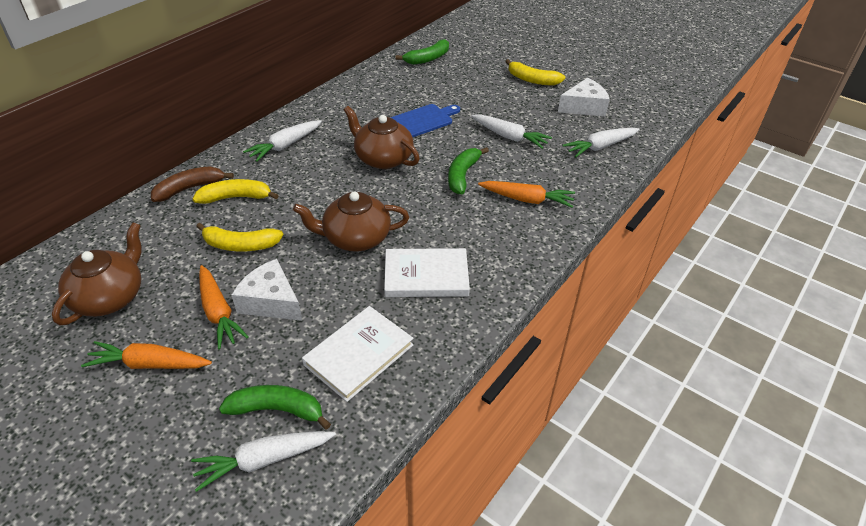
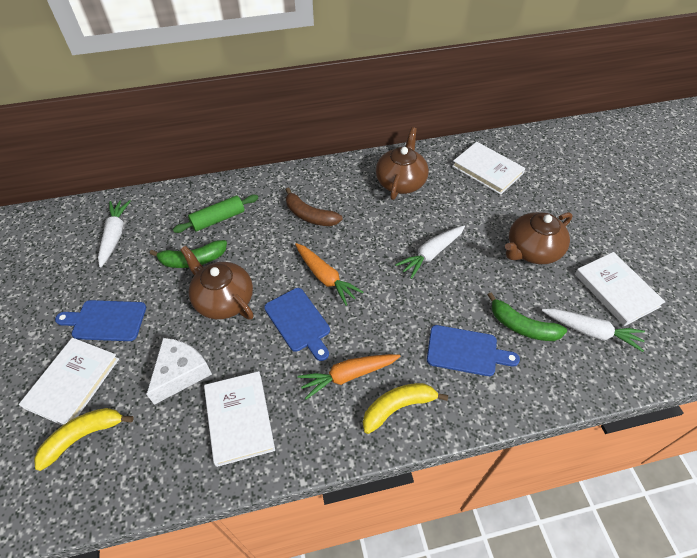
blue cutting board: [391,104,460,137] = 1 -> [55,300,146,341] [264,288,330,361] [427,325,520,376] = 3
green banana: [219,385,331,430] [396,39,449,65] [448,147,489,194] = 3 -> [150,240,227,268] [488,292,567,341] = 2
green rolling pin: none = 0 -> [173,195,258,233] = 1
orange carrot: [81,341,212,369] [199,265,249,349] [478,181,575,208] = 3 -> [295,243,363,306] [298,354,401,399] = 2
white book: [302,306,414,402] [384,248,470,297] = 2 -> [19,338,119,426] [204,371,275,467] [452,142,525,195] [575,252,665,326] = 4
white carrot: [191,431,336,492] [243,120,322,162] [471,114,552,149] [563,128,640,157] = 4 -> [98,200,131,268] [395,225,465,279] [542,308,645,352] = 3
white cheese: [232,259,302,321] [558,78,610,116] = 2 -> [146,338,212,405] = 1
yellow banana: [193,179,279,204] [196,223,283,251] [505,59,565,85] = 3 -> [34,408,134,471] [363,383,448,434] = 2

